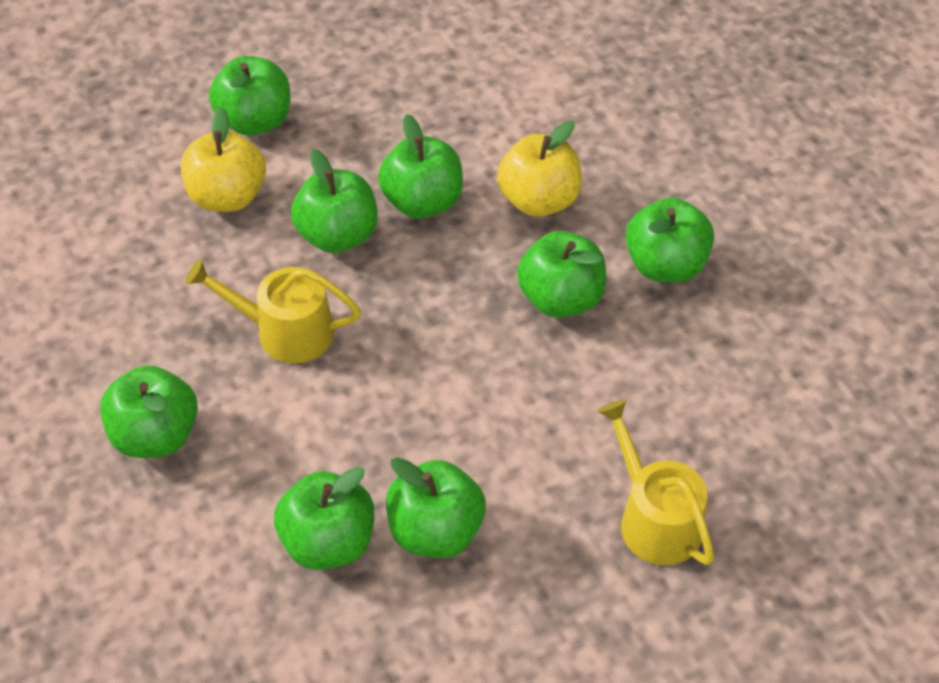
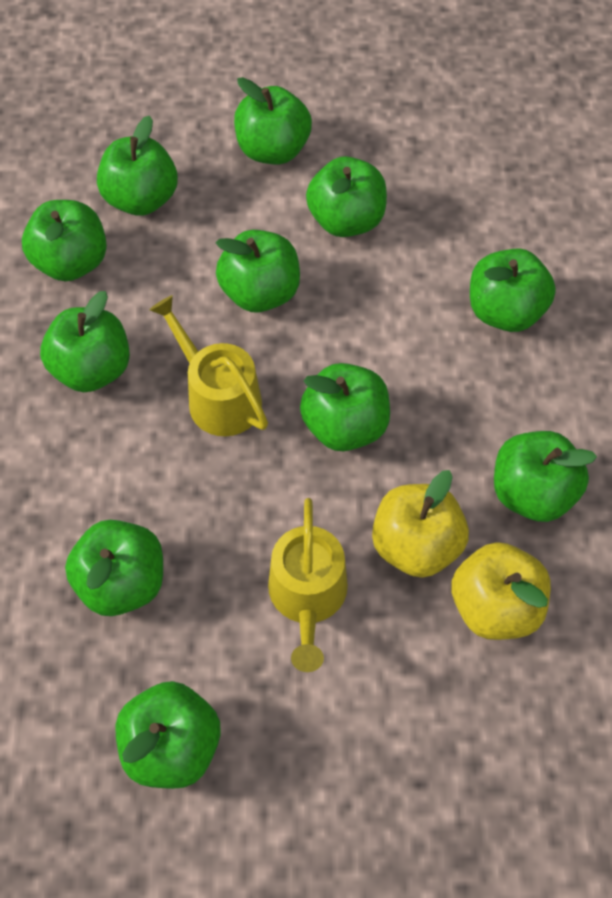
green apple: [100,365,198,458] [209,56,290,136] [274,467,374,570] [291,149,378,253] [378,114,463,219] [386,457,486,558] [517,231,606,318] [626,197,714,282] = 8 -> [22,200,107,281] [40,291,130,392] [65,520,163,616] [97,116,178,216] [116,681,221,789] [216,230,300,312] [234,77,312,164] [300,363,390,451] [306,156,387,237] [470,248,556,332] [494,431,597,522] = 11

